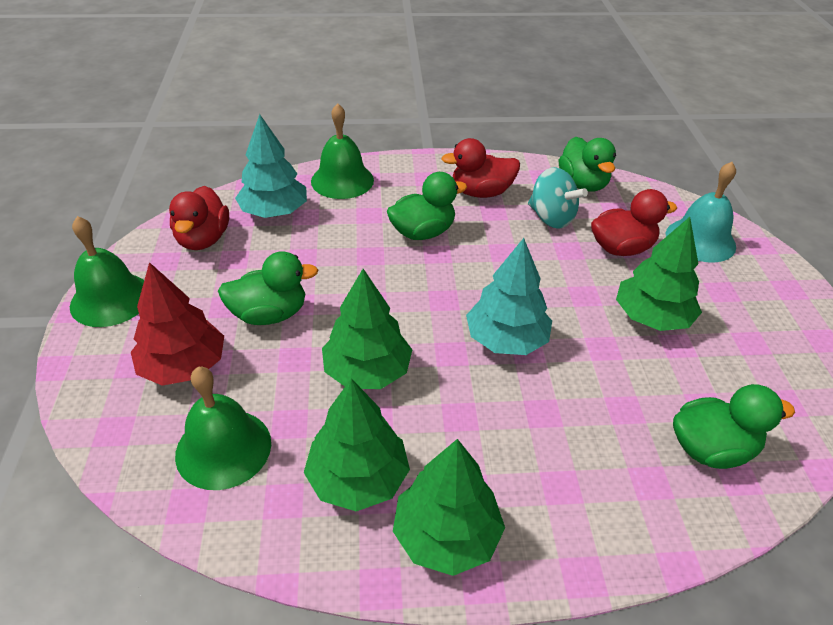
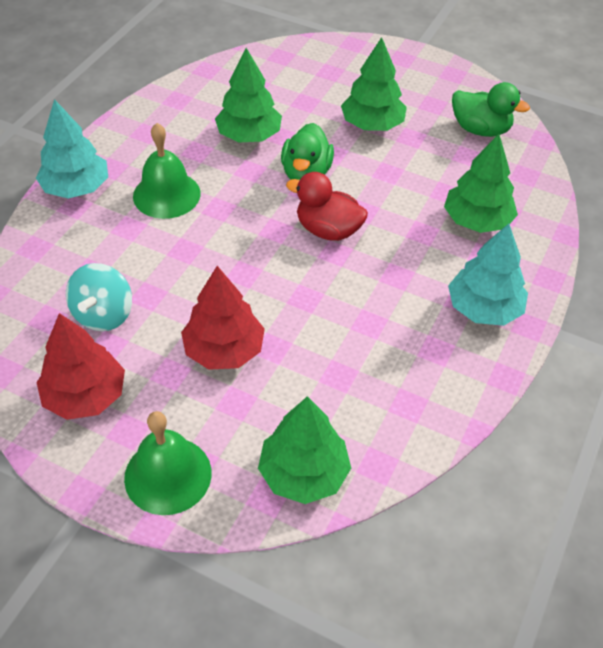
green bell: [70,216,144,327] [175,367,271,490] [311,103,374,199] = 3 -> [124,411,212,515] [133,123,201,219] = 2
green duck: [218,251,318,325] [387,172,467,240] [559,137,616,192] [673,384,795,469] = 4 -> [281,123,334,180] [452,82,530,137] = 2
red duck: [169,186,229,250] [441,138,520,198] [591,189,677,256] = 3 -> [286,172,368,241] = 1
red tree: [131,262,224,386] = 1 -> [36,313,125,420] [181,266,265,370] = 2
turquoise bell: [666,162,736,262] = 1 -> none = 0

